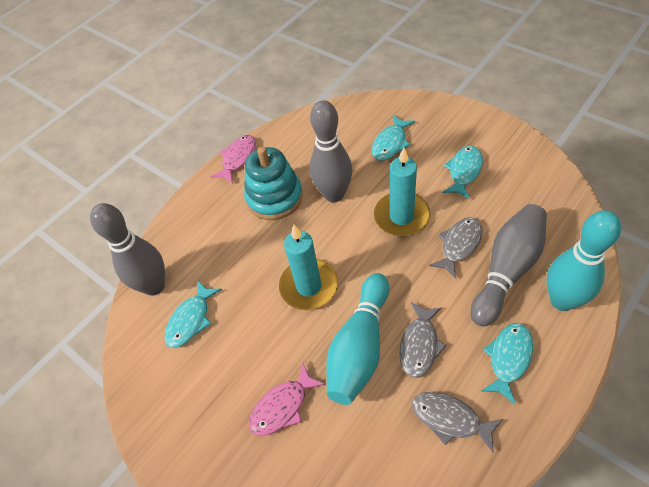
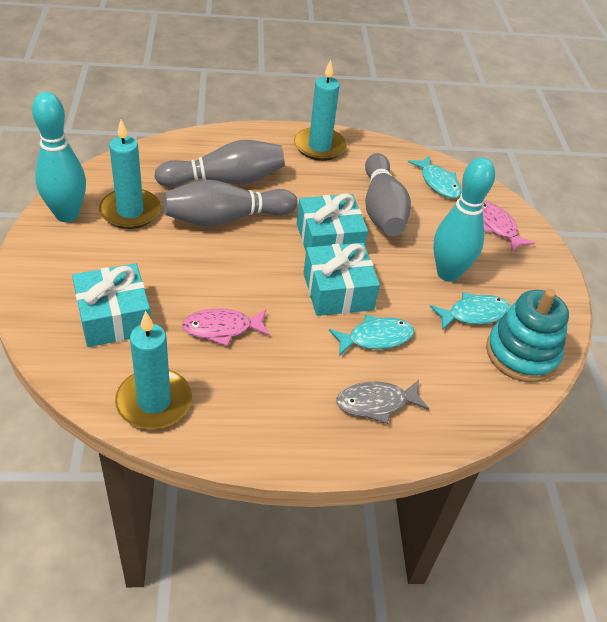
grey fish: [399,302,447,378] [412,392,503,454] [429,217,483,278] = 3 -> [336,380,429,424] = 1
turquoise candle: [279,225,338,310] [374,147,430,236] = 2 -> [99,120,161,229] [115,311,192,429] [294,59,347,161] = 3
turquoise fish: [165,280,222,348] [372,115,415,161] [443,146,483,199] [481,323,533,405] = 4 -> [329,315,414,356] [408,156,462,198] [430,292,510,331] = 3
turquoise gift: none = 0 -> [72,263,151,347] [297,193,368,251] [303,243,380,316] = 3

